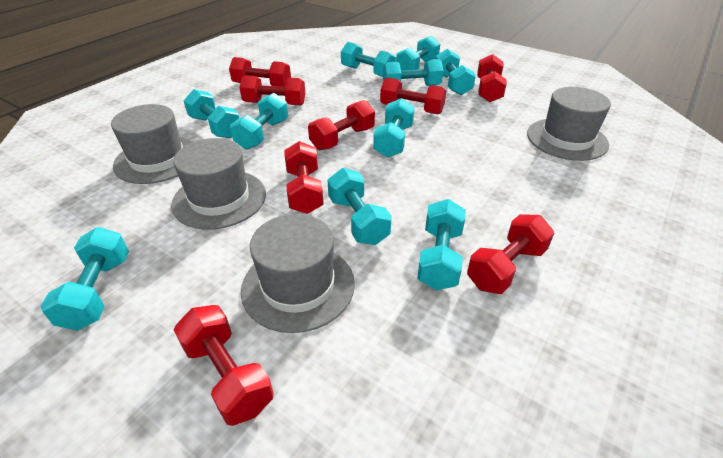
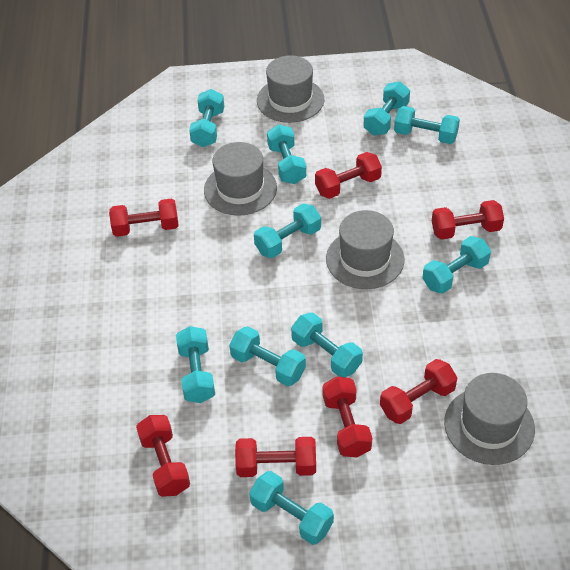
red dumbbell: [173,305,273,426] [229,57,291,87] [239,75,305,105] [284,141,324,214] [308,100,375,150] [380,77,446,115] [467,214,554,294] [477,54,507,102] = 8 -> [109,198,179,237] [136,415,190,497] [235,437,316,477] [315,152,382,199] [323,376,372,457] [380,359,457,424] [432,200,504,240] = 7

